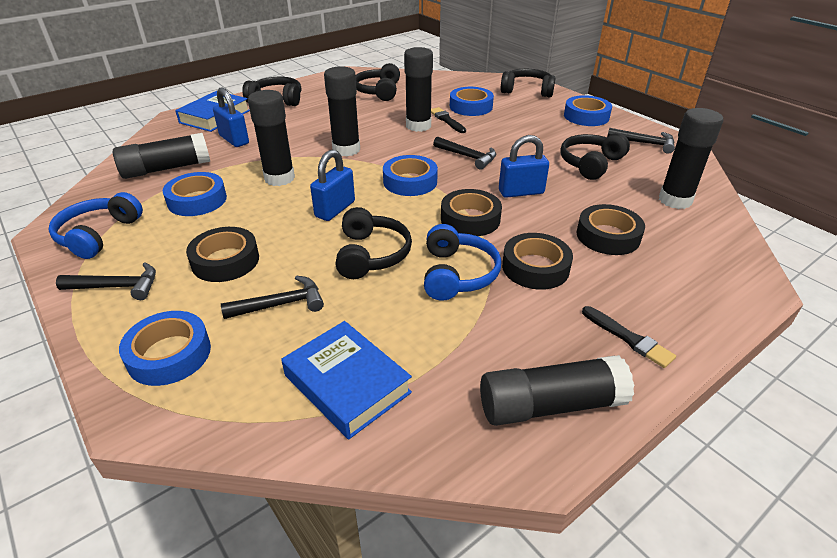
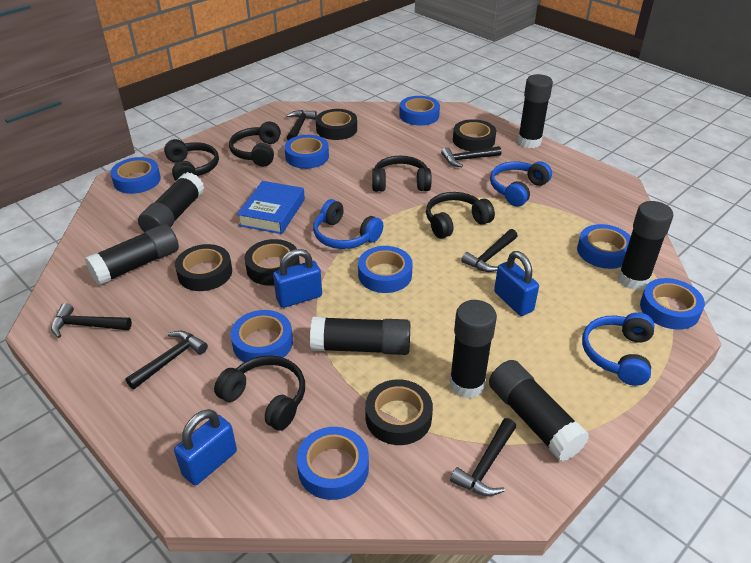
black brush: [431,107,466,133] [582,306,676,368] = 2 -> none = 0
black glue stick: [113,133,210,179] [248,90,295,186] [324,66,360,156] [404,47,433,132] [480,355,634,426] [659,108,724,209] = 6 -> [85,224,179,286] [138,172,204,232] [310,317,410,355] [450,300,497,398] [489,360,589,461] [518,74,553,148] [618,201,673,290] = 7
black hammer: [56,263,156,300] [221,275,324,319] [433,136,496,170] [607,128,675,154] = 4 -> [51,303,132,338] [125,331,208,389] [287,110,317,140] [441,146,501,167] [450,418,516,496] [461,229,518,272] = 6
black tape: [186,227,259,282] [441,189,502,236] [502,233,573,290] [576,204,645,255] = 4 -> [175,244,232,291] [245,239,300,286] [316,109,357,140] [365,379,433,445] [453,119,496,151] = 5
blue book: [175,91,250,132] [281,321,412,439] = 2 -> [237,181,305,234] = 1
blue headphones: [49,192,143,259] [424,224,501,301] = 2 -> [313,199,383,249] [490,161,552,206] [582,312,655,386] = 3
blue tape: [119,311,211,386] [163,172,227,216] [383,155,438,196] [450,87,494,116] [564,95,612,126] = 5 -> [110,157,161,194] [230,310,293,362] [284,135,329,169] [297,427,369,500] [358,246,413,293] [399,96,440,126] [577,224,631,269] [640,278,705,330] = 8

